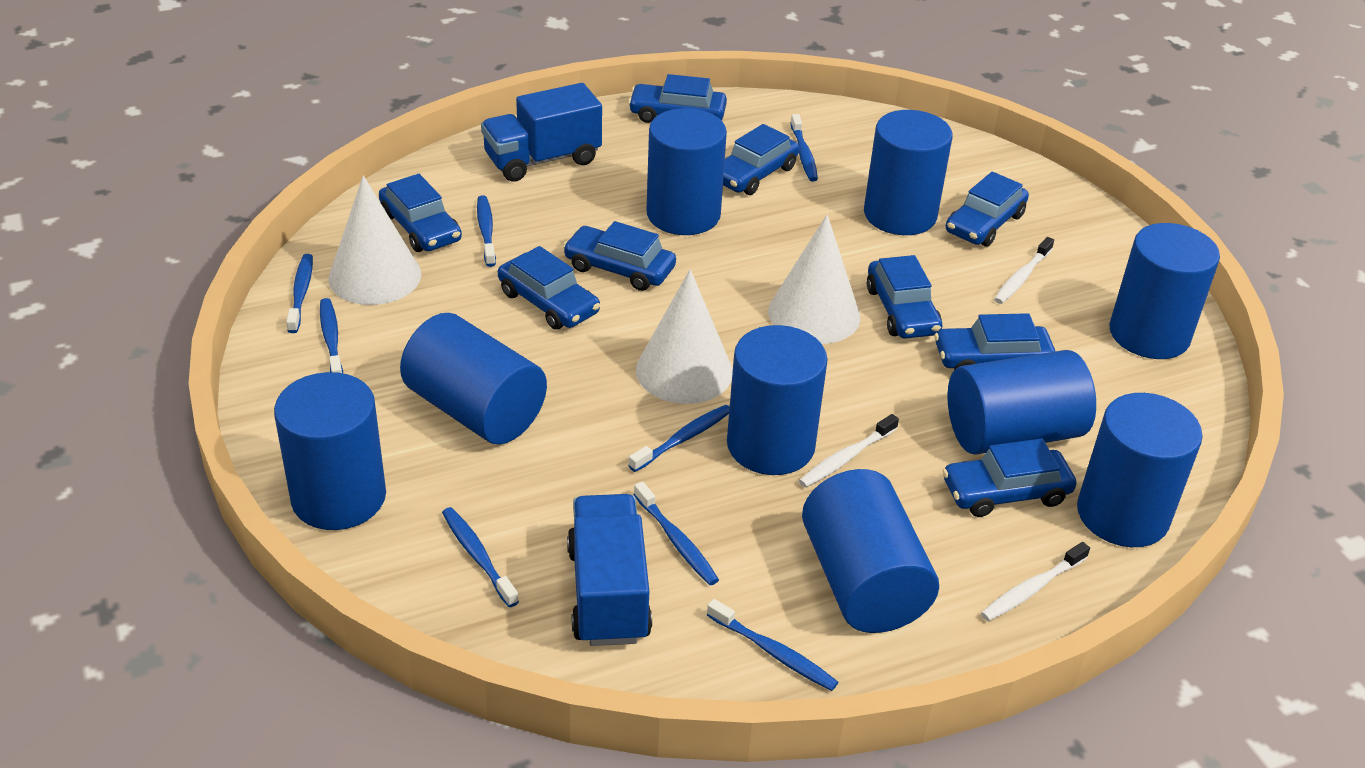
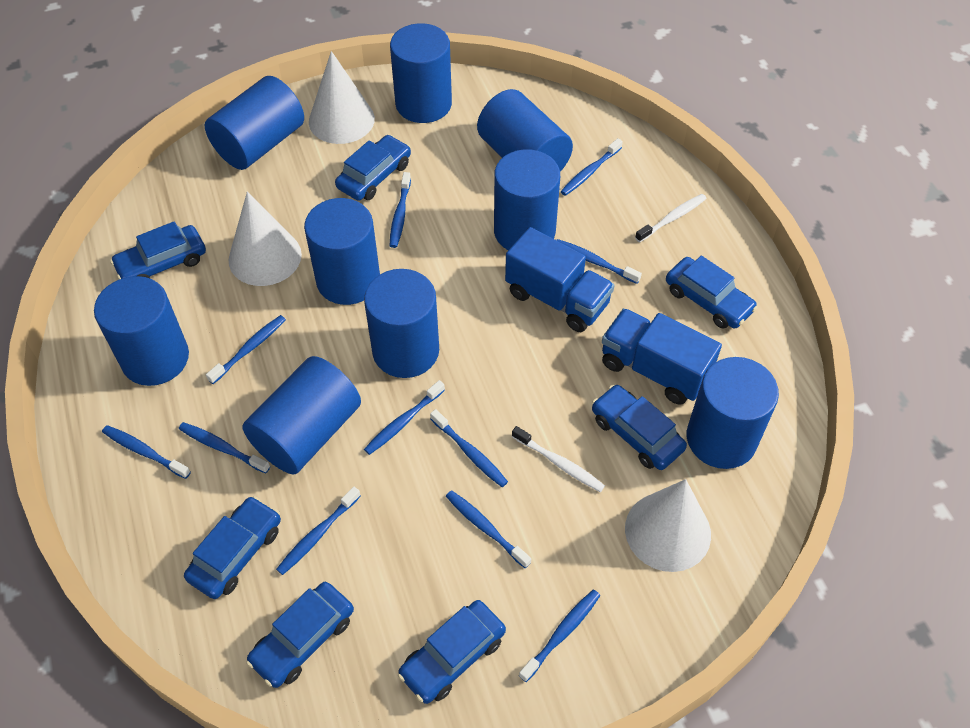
blue car: [379,174,462,252] [498,246,600,330] [563,221,676,291] [628,74,727,123] [723,124,799,195] [867,255,942,339] [934,313,1055,370] [943,439,1076,517] [946,172,1029,247] = 9 -> [110,221,206,280] [184,496,281,599] [246,582,354,688] [335,135,411,201] [398,600,506,704] [592,385,687,470] [666,256,758,329] = 7
blue toothbrush: [286,254,313,333] [320,298,343,373] [442,507,519,607] [477,195,496,267] [628,405,730,472] [634,481,719,585] [707,599,838,691] [790,114,818,181] = 8 -> [102,425,191,479] [179,422,270,473] [206,315,286,384] [276,487,361,575] [364,380,445,455] [390,172,411,248] [430,409,508,487] [446,490,531,568] [519,589,600,682] [557,239,642,284] [560,138,623,196] = 11
white toothbrush: [799,414,899,488] [981,542,1090,621] [994,237,1054,304] = 3 -> [512,426,605,492] [635,194,707,242] = 2

